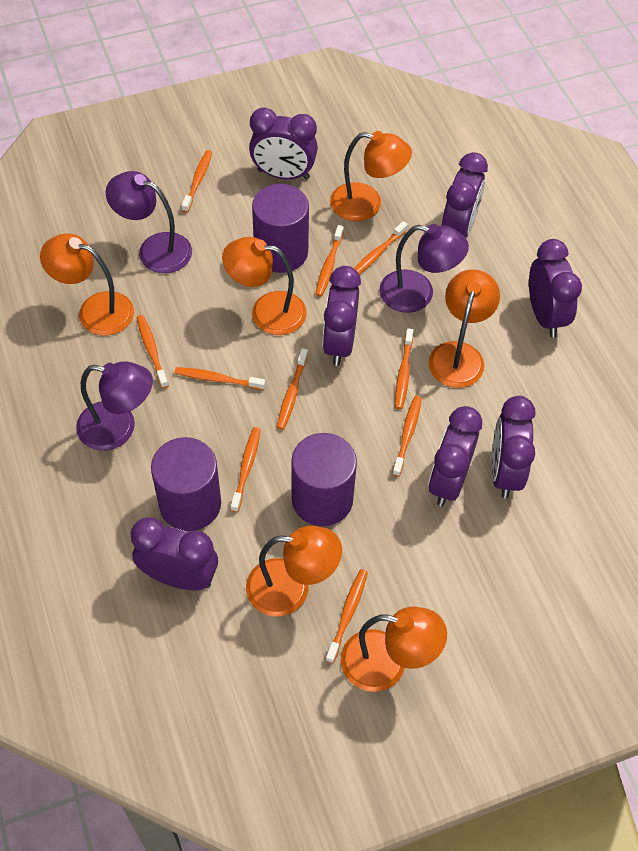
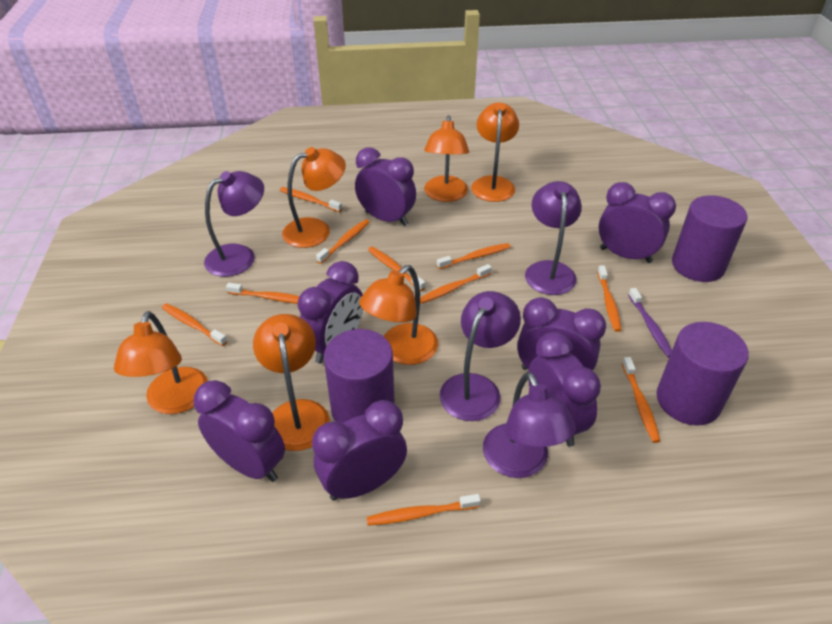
purple lamp: [76,361,153,451] [106,171,192,273] [379,224,469,313] = 3 -> [204,171,264,277] [440,291,521,421] [483,372,576,478] [525,181,582,295] = 4
purple toothbrush: none = 0 -> [628,288,672,358] = 1

